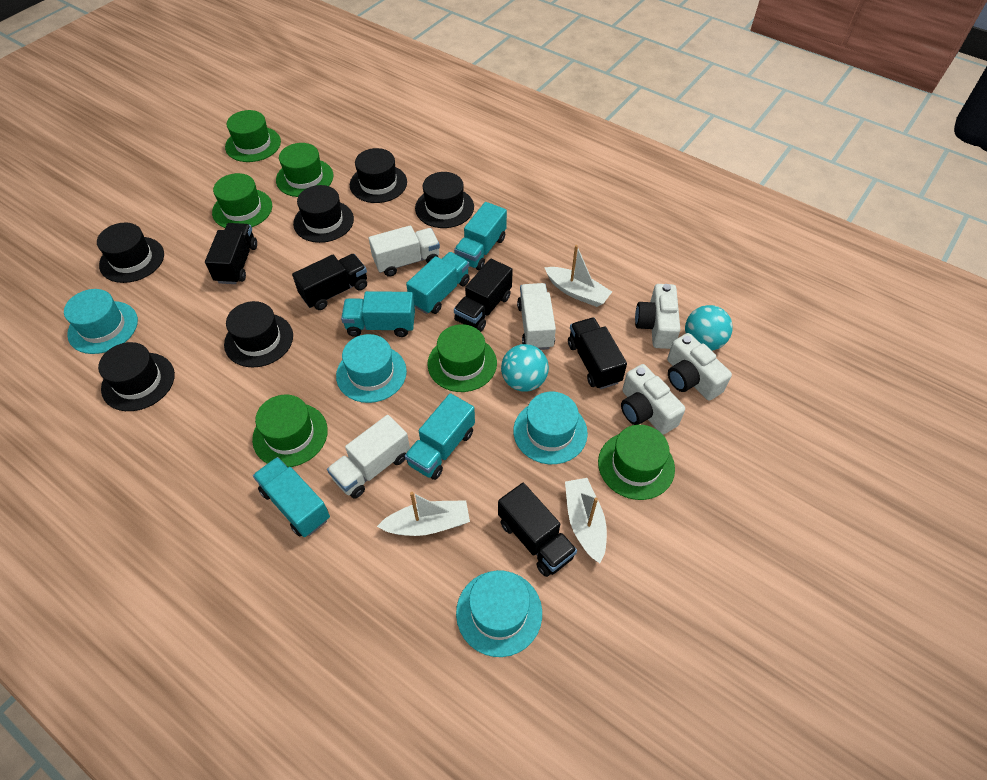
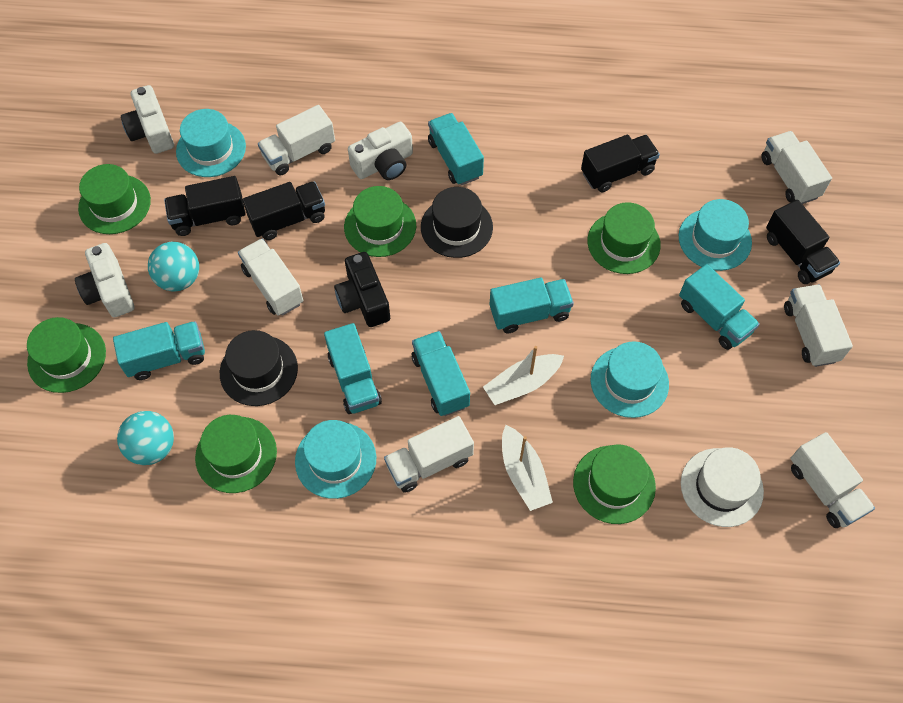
black camera: none = 0 -> [334,252,390,327] = 1
black hat: [97,223,164,283] [98,342,175,411] [224,301,293,367] [293,185,354,243] [350,148,407,203] [415,172,474,228] = 6 -> [220,330,298,406] [421,187,493,258] = 2
black truck: [205,223,257,284] [292,254,367,310] [454,259,513,332] [498,483,577,577] [568,317,627,389] = 5 -> [164,176,246,236] [243,181,325,240] [581,135,660,192] [766,200,840,284] = 4
turquoise truck: [253,457,330,537] [341,291,415,337] [405,393,475,480] [406,252,470,314] [454,202,507,271] = 5 -> [113,321,205,380] [324,323,382,414] [412,331,470,416] [428,113,484,185] [490,278,574,333] [679,264,760,350] = 6
white boat: [377,492,470,536] [544,245,612,307] [565,478,607,563] = 3 -> [483,346,564,405] [502,425,553,511] = 2
white hat: none = 0 -> [681,447,764,527] = 1
white truck: [327,415,410,499] [369,225,440,277] [517,283,556,350] = 3 -> [238,238,304,316] [258,105,335,175] [384,416,474,493] [761,131,832,204] [784,284,853,367] [790,432,875,528] = 6

